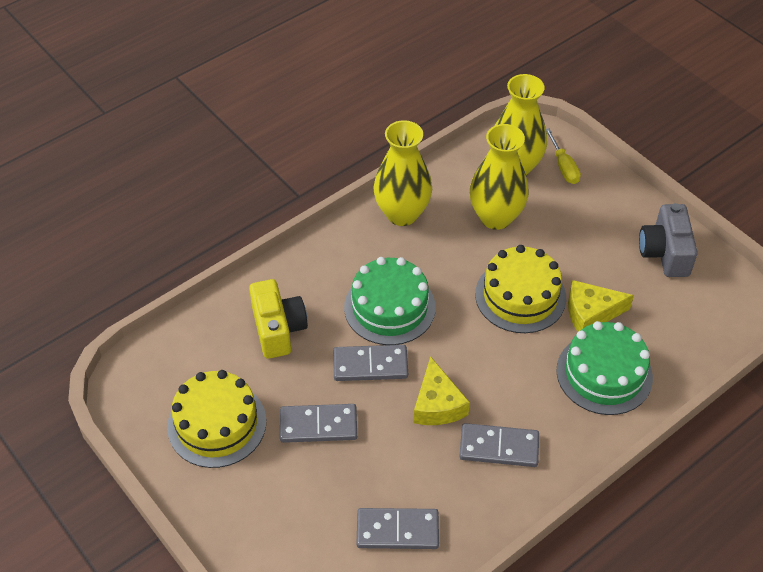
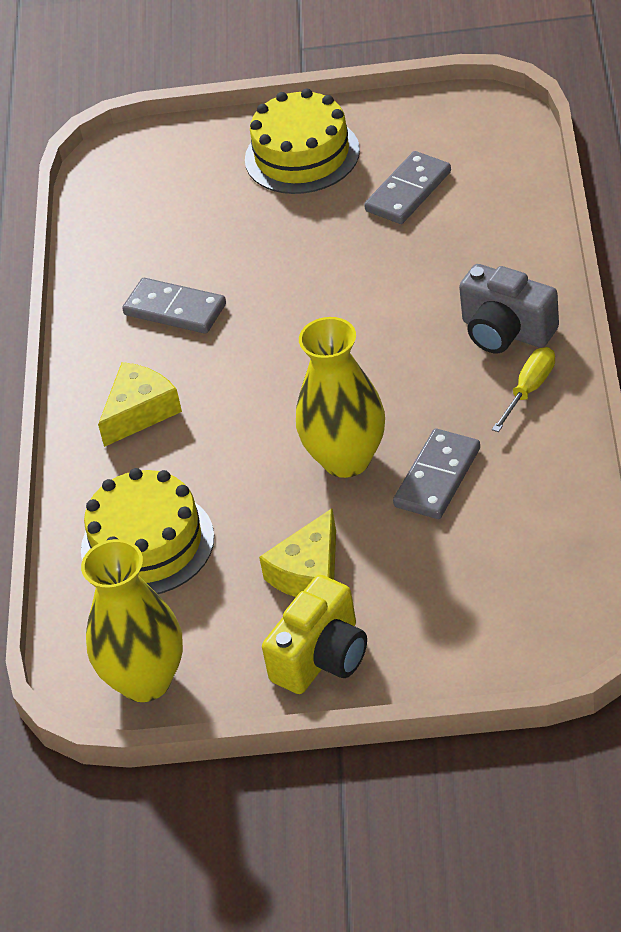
green cake: [344,257,436,345] [556,321,653,415] = 2 -> none = 0
grey domino: [280,404,357,443] [333,345,408,381] [357,508,439,549] [459,423,539,467] = 4 -> [122,278,226,334] [364,151,451,224] [393,429,480,519] = 3
yellow vase: [374,120,432,226] [470,124,529,230] [494,74,547,176] = 3 -> [81,539,183,702] [296,317,385,478] = 2

